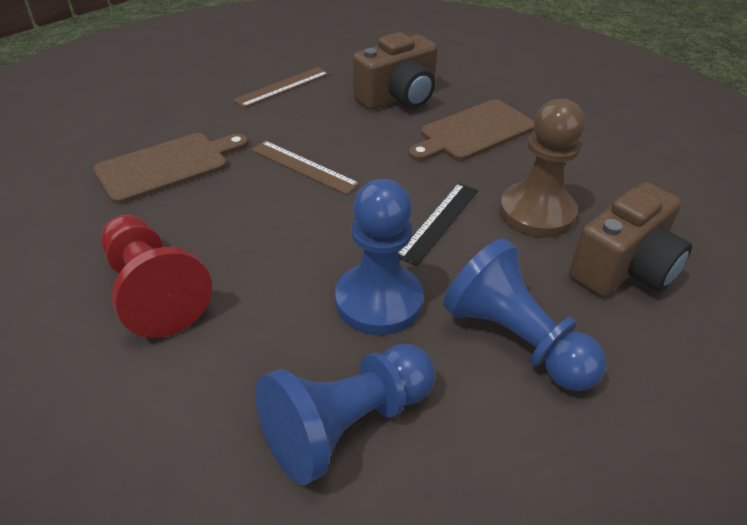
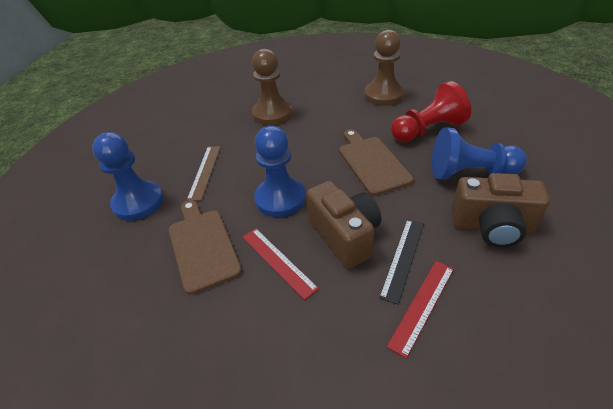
brown pawn: [499,99,585,238] = 1 -> [252,49,292,125] [365,30,404,106] = 2
brown ruler: [233,67,329,108] [251,141,360,195] = 2 -> [187,146,221,201] = 1
red ruler: none = 0 -> [242,228,319,300] [387,261,454,359] = 2

